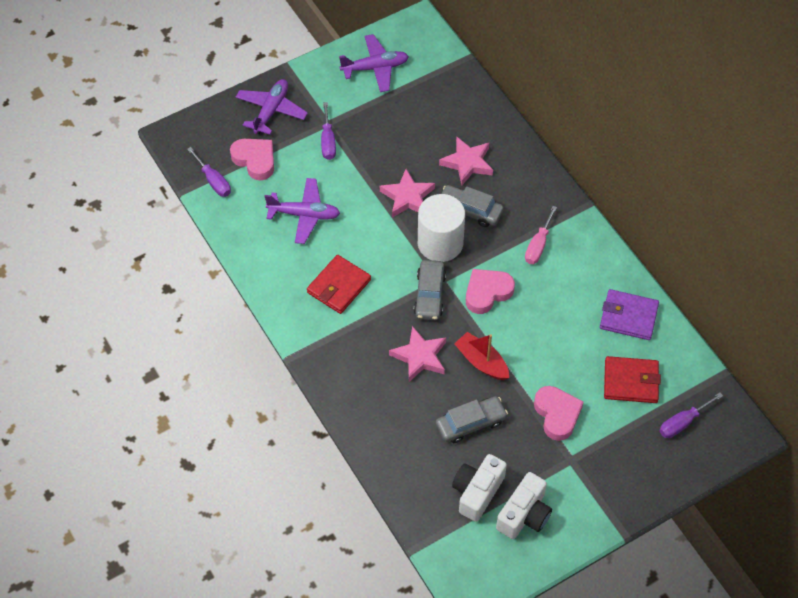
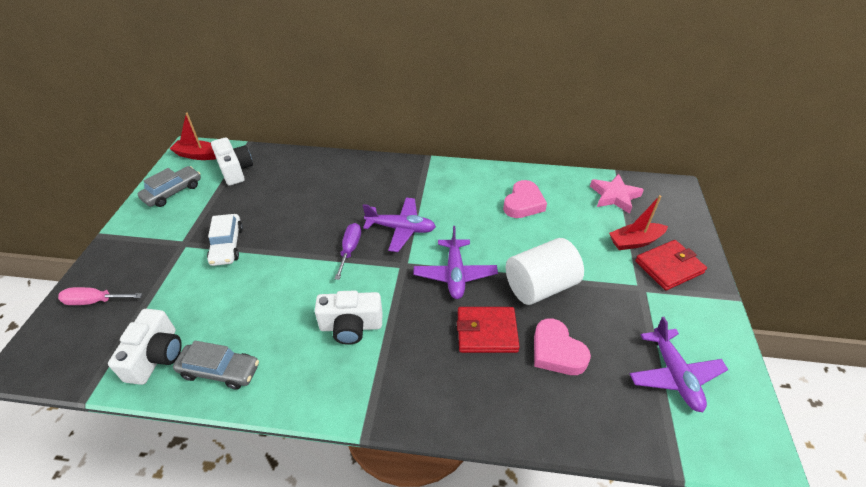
grey car: [414,260,446,320] [436,396,508,443] [441,185,504,227] = 3 -> [138,166,201,207] [173,340,259,390] = 2
pink heart: [230,139,274,180] [466,269,515,314] [534,386,584,441] = 3 -> [503,180,547,218] [534,318,591,375] = 2
pink star: [380,169,435,218] [389,326,446,382] [439,136,493,186] = 3 -> [590,174,644,214] = 1
purple screwdriver: [187,147,231,197] [321,102,336,160] [659,392,723,438] = 3 -> [334,223,361,280] = 1
purple wallet: [600,289,659,340] = 1 -> none = 0
red boat: [454,332,509,380] = 1 -> [170,113,216,160] [609,195,668,250] = 2
white camera: [452,454,507,522] [496,472,552,539] = 2 -> [108,309,182,385] [211,138,253,186] [315,290,383,345] = 3
white car: none = 0 -> [207,214,243,266] = 1

